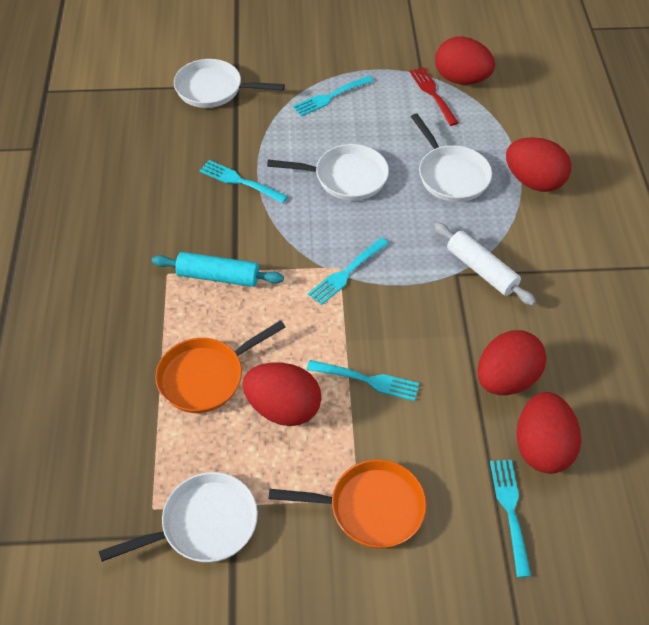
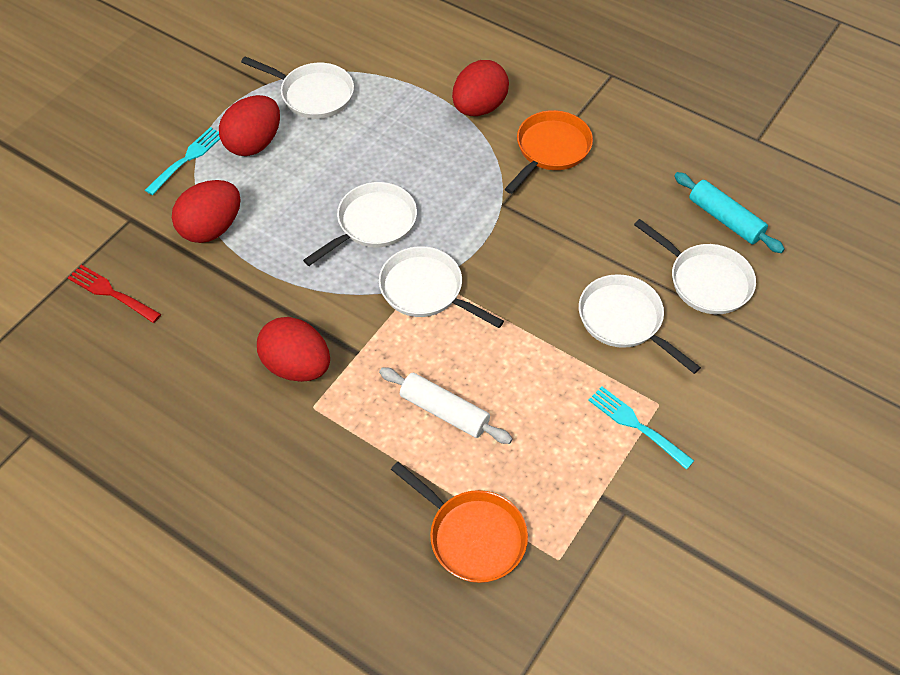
red egg: [242,363,321,426] [435,36,495,85] [478,330,546,395] [506,137,571,192] [517,392,581,474] = 5 -> [172,180,240,243] [219,95,280,156] [257,317,330,382] [452,60,509,116] = 4
turquoise fork: [199,160,288,203] [293,76,374,116] [307,360,419,401] [308,237,389,305] [490,460,531,578] = 5 -> [145,127,220,195] [588,386,694,470] = 2
white pan: [99,472,258,563] [174,59,285,108] [267,144,389,201] [411,113,492,202] = 4 -> [241,56,354,119] [303,182,417,266] [379,246,504,328] [579,274,701,374] [634,219,756,314] = 5

